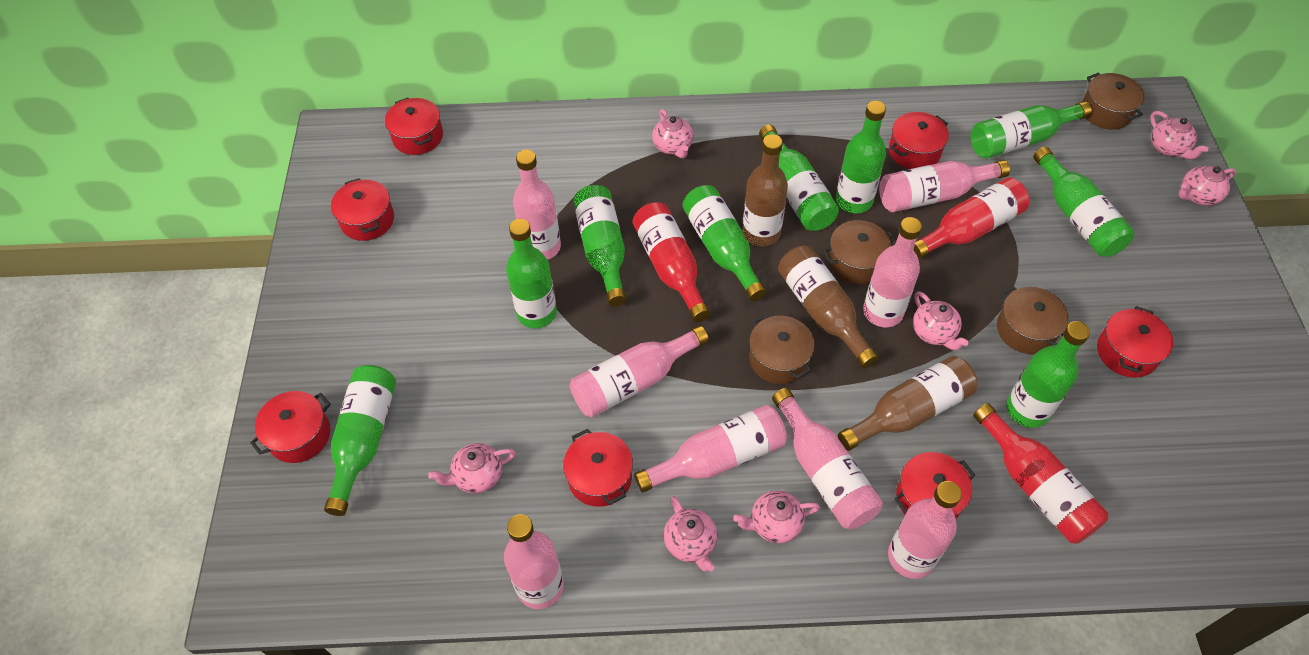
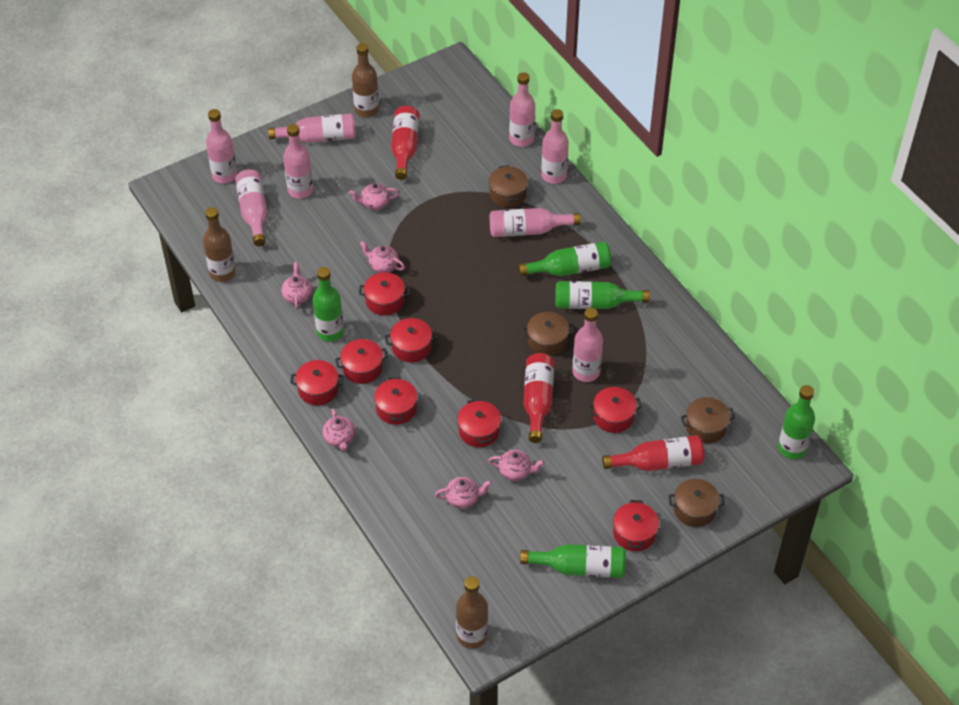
green bottle: [324,365,396,516] [506,219,557,328] [573,185,626,307] [683,185,766,301] [759,125,839,231] [836,101,886,213] [971,101,1092,159] [1006,321,1090,428] [1033,147,1134,257] = 9 -> [313,267,344,342] [518,242,611,276] [520,544,626,578] [555,281,650,309] [778,385,815,459] = 5
pink teapot: [428,443,516,494] [652,109,693,158] [664,496,717,572] [733,491,820,544] [913,291,969,351] [1150,111,1209,160] [1179,165,1236,206] = 7 -> [281,262,312,310] [323,409,355,452] [349,183,399,210] [360,241,405,273] [435,477,492,509] [488,450,544,481] = 6
red pot: [250,391,331,463] [331,178,394,241] [385,97,443,155] [563,429,633,507] [889,112,949,169] [894,452,975,519] [1097,306,1173,378] = 7 -> [290,360,344,405] [335,339,388,384] [359,272,410,316] [374,377,417,425] [385,318,437,363] [457,399,501,447] [588,387,642,433] [613,500,659,551] = 8

